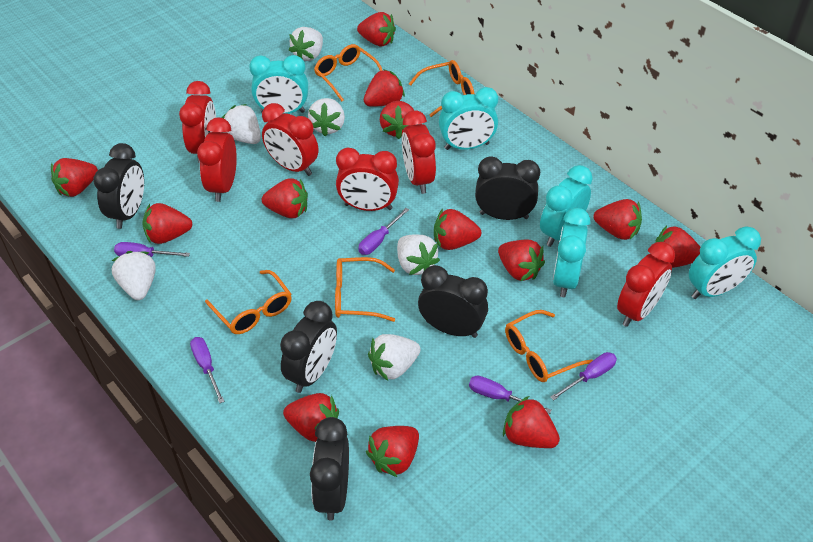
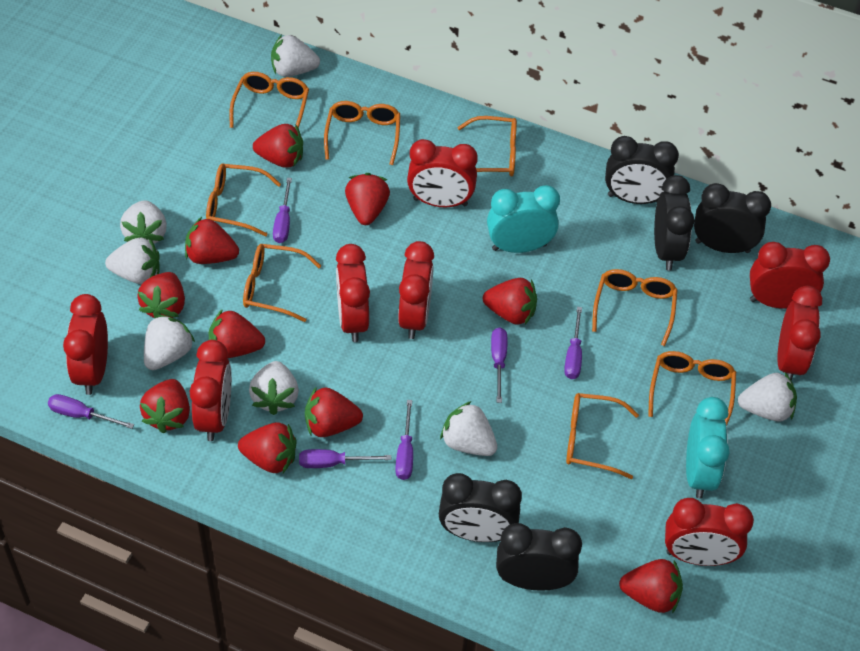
orange glasses: [205,270,292,334] [314,44,382,101] [335,257,395,322] [409,60,474,117] [505,310,593,382] = 5 -> [206,163,281,236] [229,72,309,128] [243,244,321,322] [324,101,400,165] [457,116,517,177] [566,393,639,479] [592,269,678,346] [648,351,736,426] = 8
purple screwdriver: [114,242,190,257] [190,337,225,403] [359,208,409,255] [469,375,552,414] [550,352,617,401] = 5 -> [48,394,134,429] [273,178,292,243] [299,449,391,468] [395,400,413,480] [491,328,508,403] [564,307,582,379] = 6
red clock: [179,81,216,163] [197,117,237,202] [262,103,319,176] [336,148,399,211] [402,110,436,194] [617,242,675,327] = 6 -> [63,294,108,395] [190,340,232,441] [336,244,370,342] [398,241,434,339] [407,139,478,207] [665,498,754,566] [750,242,830,309] [777,286,822,381] = 8
red strawberry: [51,158,98,197] [142,203,192,244] [262,178,308,218] [283,393,339,442] [357,12,396,46] [364,69,405,107] [366,426,419,477] [380,101,414,139] [434,209,481,250] [498,239,545,281] [503,396,560,448] [594,199,642,240] [655,225,701,268] = 13 -> [137,272,185,318] [140,379,190,433] [185,217,239,264] [209,309,265,358] [238,422,297,473] [253,124,303,168] [305,386,363,437] [345,173,390,225] [483,278,537,325] [619,559,683,614] = 10
turquoise clock: [249,55,308,114] [439,87,498,150] [540,165,593,247] [553,208,590,297] [689,227,761,299] = 5 -> [487,185,560,253] [686,397,730,498] = 2
white strawberry: [112,251,156,300] [222,104,261,144] [289,27,323,61] [308,98,345,136] [368,334,421,381] [397,234,440,275] = 6 -> [105,237,160,284] [120,200,167,244] [144,315,195,370] [249,361,299,415] [271,34,320,77] [440,401,497,456] [738,372,797,422] = 7

